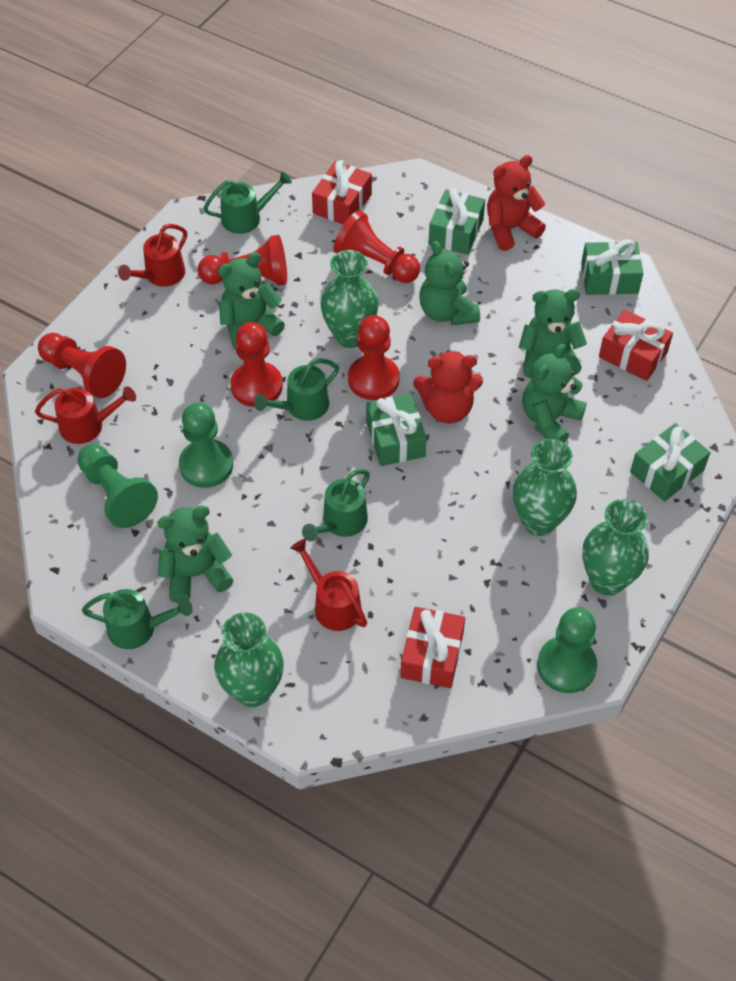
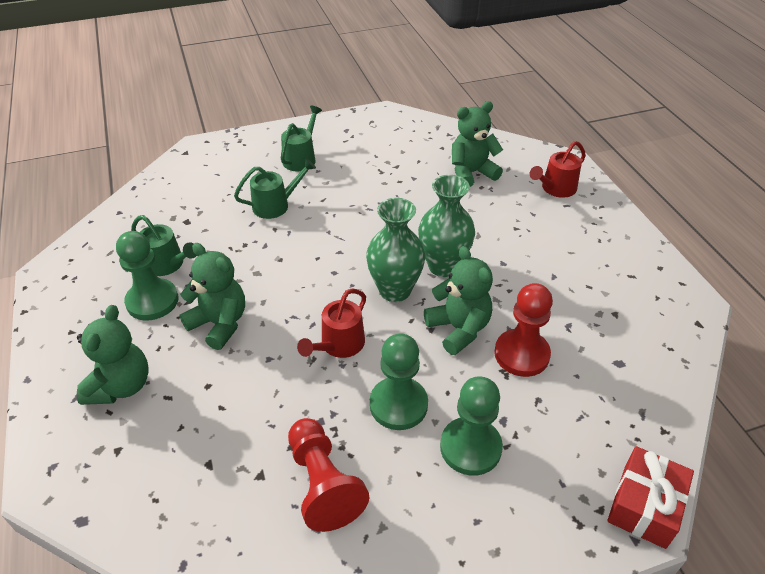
green gift: [366,393,427,466] [428,188,485,255] [581,239,643,295] [630,423,710,501] = 4 -> none = 0
green teddy bear: [157,506,234,603] [218,252,285,349] [420,241,480,325] [519,289,587,378] [522,344,587,442] = 5 -> [77,305,148,405] [179,243,245,350] [424,246,493,355] [452,101,503,187] = 4
green vase: [214,613,284,707] [321,250,379,348] [513,439,577,536] [582,499,649,596] = 4 -> [366,198,425,302] [418,175,475,277] = 2
green watering can: [82,589,192,649] [203,171,292,234] [254,358,339,421] [302,469,370,541] = 4 -> [131,215,197,276] [234,158,316,219] [281,106,322,171] = 3
red gift: [312,160,372,225] [401,607,465,688] [599,309,673,381] = 3 -> [607,446,694,549] = 1
red pawn: [38,333,126,398] [198,235,287,285] [230,322,283,407] [333,210,420,283] [348,315,400,400] = 5 -> [288,418,369,532] [494,283,553,377] = 2
red teddy bear: [413,350,483,423] [487,155,546,251] = 2 -> none = 0
red watering can: [35,386,136,444] [118,224,187,287] [290,539,367,631] = 3 -> [297,288,366,358] [529,141,586,198] = 2

